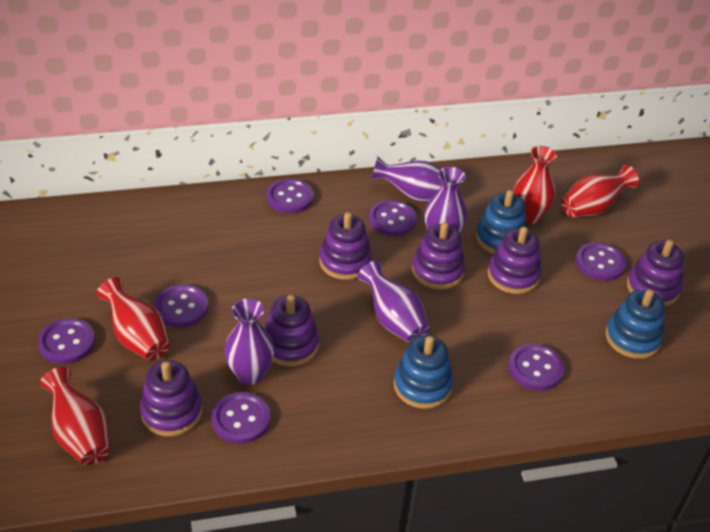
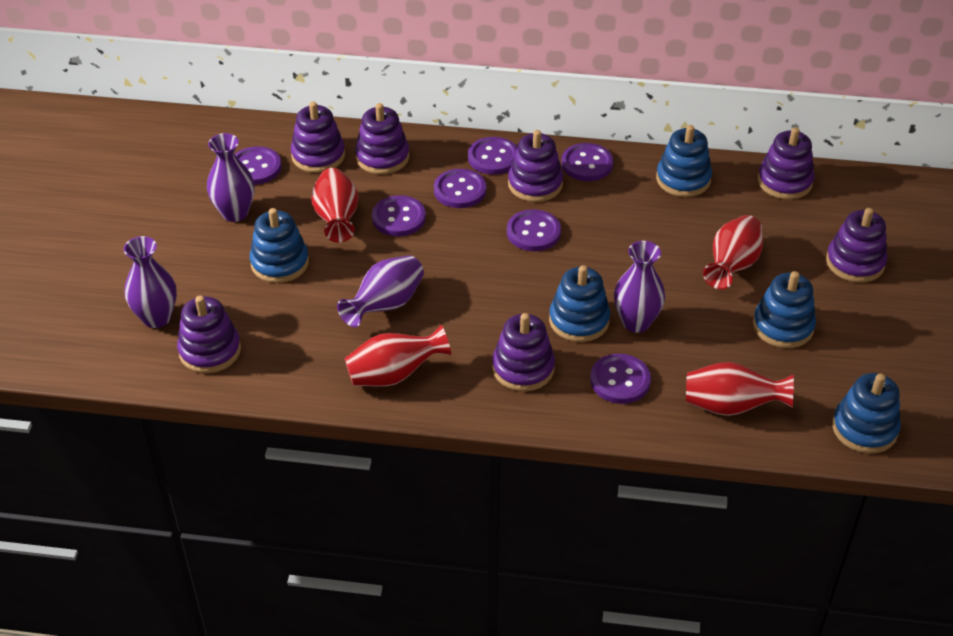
blue stacking toy: [394,336,453,409] [476,190,527,254] [606,289,665,359] = 3 -> [250,208,309,283] [549,265,610,342] [656,125,712,197] [753,271,816,348] [832,373,901,454] = 5
purple stacking toy: [140,360,203,436] [265,295,319,367] [319,212,372,280] [412,222,465,290] [488,227,541,294] [627,240,684,306] = 6 -> [177,296,241,373] [291,102,345,173] [355,103,409,174] [492,313,555,391] [508,130,563,202] [758,127,815,199] [826,208,887,283] = 7

